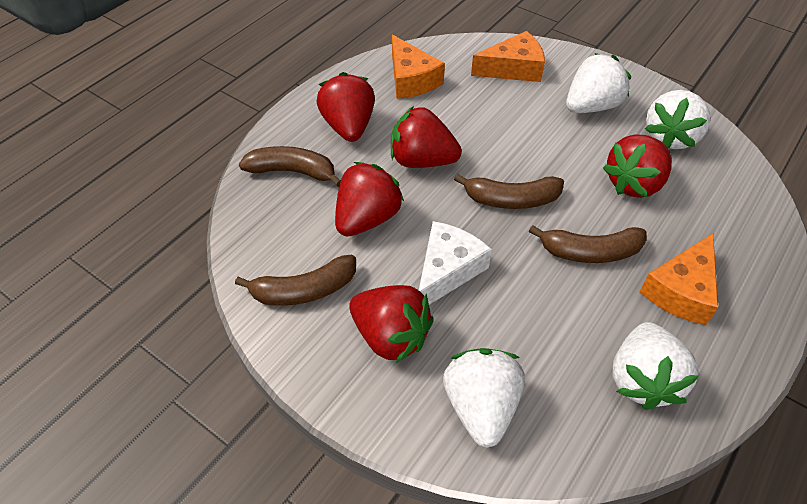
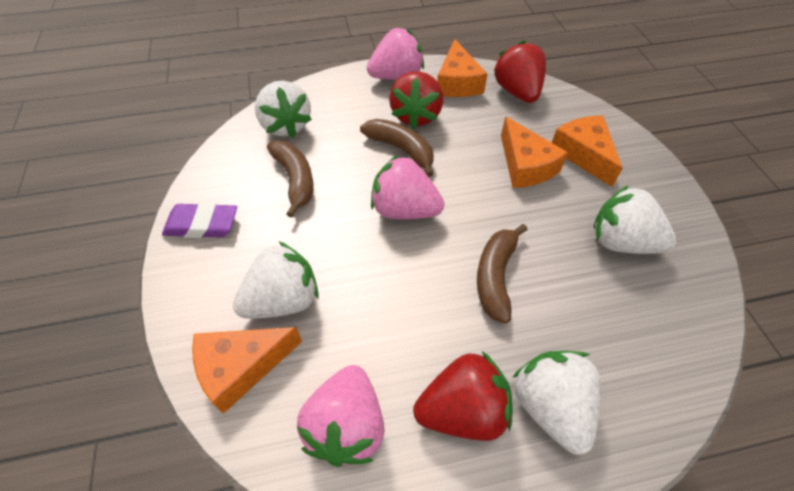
brown banana: [235,255,356,306] [239,146,341,187] [454,174,564,209] [529,225,647,263] = 4 -> [267,140,313,217] [360,119,434,177] [477,224,528,323] = 3
orange cheese: [392,34,445,99] [471,31,545,82] [640,233,718,325] = 3 -> [192,327,302,414] [437,39,488,97] [501,116,568,188] [552,115,623,187] = 4
pink strawberry: none = 0 -> [297,365,385,467] [367,28,424,80] [371,155,444,219] = 3
purple eraser: none = 0 -> [162,203,237,238] = 1
red strawberry: [317,72,375,142] [335,162,404,237] [349,285,434,363] [391,106,462,168] [603,134,672,198] = 5 -> [389,71,443,129] [413,351,513,441] [493,40,546,103] = 3
white cheese: [419,221,492,305] = 1 -> none = 0

